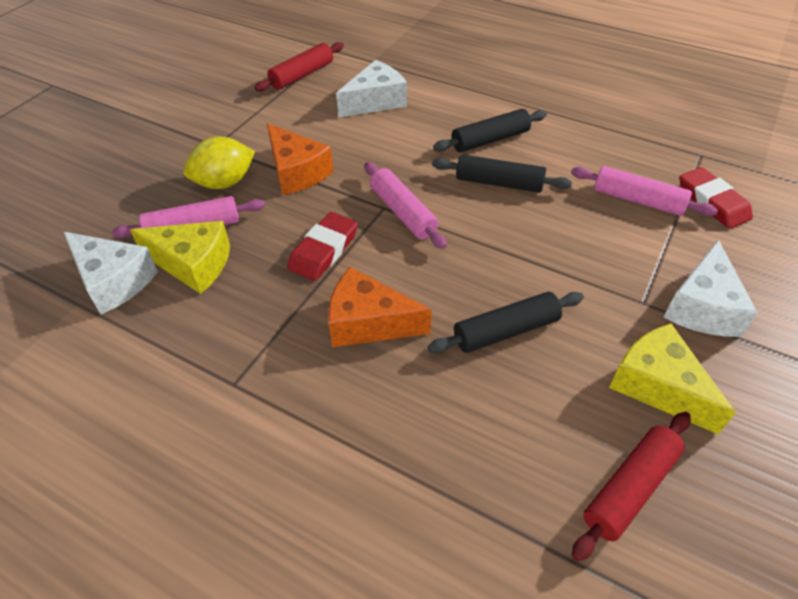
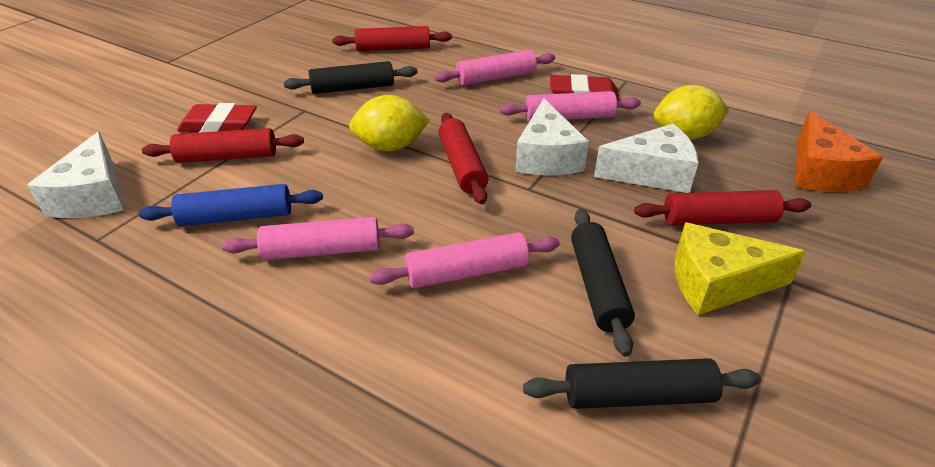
blue rolling pin: none = 0 -> [139,184,323,227] = 1
orange cheese: [267,123,333,195] [328,267,432,347] = 2 -> [795,111,883,192] = 1
pink rolling pin: [112,196,265,238] [364,162,447,249] [571,166,718,216] = 3 -> [222,217,414,260] [369,232,560,289] [435,50,555,86] [500,91,641,121] = 4
red rolling pin: [255,42,344,92] [572,412,691,562] = 2 -> [142,128,304,163] [332,26,452,51] [439,113,488,205] [634,190,811,226] = 4
yellow cheese: [130,221,230,294] [609,324,736,434] = 2 -> [674,222,806,315] = 1
yellow lemon: [184,136,255,189] = 1 -> [349,95,430,151] [654,85,729,140] = 2

